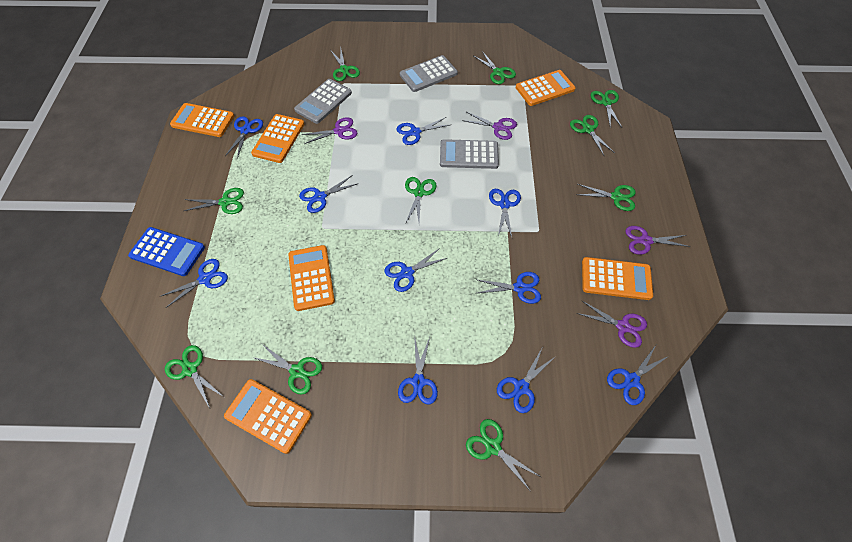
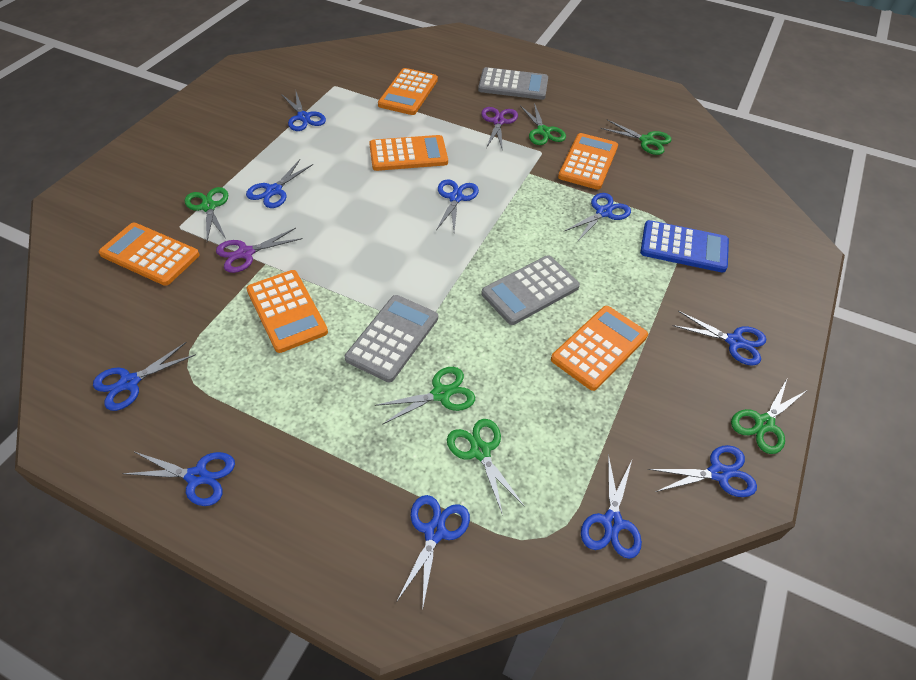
green scissors: [165,345,224,408] [184,188,244,214] [252,344,322,395] [330,50,360,81] [405,177,437,224] [466,419,541,490] [474,51,516,84] [570,115,615,155] [577,184,636,211] [591,90,622,127] = 10 -> [185,187,228,241] [375,367,475,425] [447,419,525,516] [520,103,566,145] [600,120,672,155] [731,379,807,454] = 6
purple scissors: [301,117,357,144] [462,112,517,140] [576,301,647,348] [625,226,691,255] = 4 -> [216,228,303,273] [481,107,518,151] = 2

